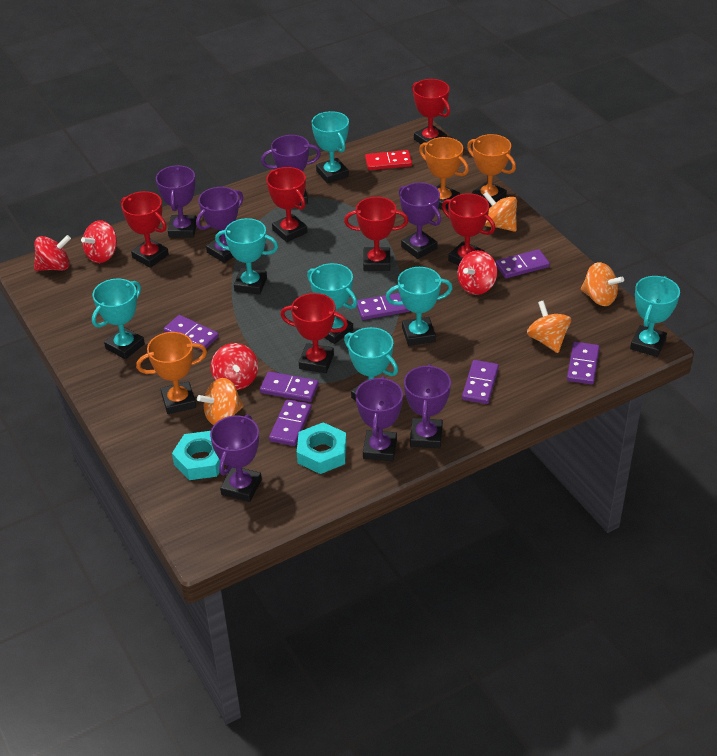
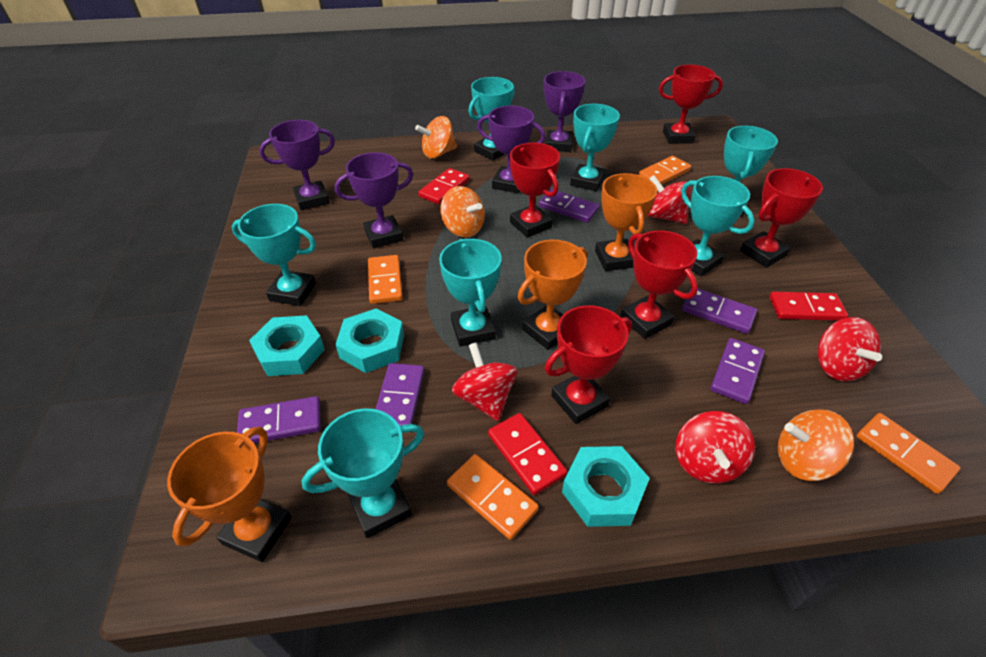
orange domino: none = 0 -> [368,255,403,304] [447,454,539,540] [639,156,691,185] [857,413,960,494] = 4
orange spinning top: [197,378,244,425] [483,192,517,232] [527,300,571,353] [581,262,624,306] = 4 -> [415,116,457,159] [440,186,485,238] [778,409,854,481] = 3
purple domino: [164,315,219,350] [260,371,319,402] [269,399,312,446] [357,293,410,320] [462,360,499,404] [496,249,550,278] [567,342,599,385] = 7 -> [237,396,321,443] [376,363,425,426] [539,189,599,223] [682,289,757,334] [710,338,765,404] = 5
purple trophy: [156,165,197,238] [196,187,243,263] [210,414,262,502] [261,135,321,205] [355,376,403,462] [399,182,441,259] [404,364,451,449] = 7 -> [259,120,335,210] [335,152,413,248] [477,106,546,194] [544,71,586,152] = 4
red domino: [365,150,412,170] = 1 -> [418,168,470,204] [488,413,567,495] [770,292,848,321] = 3
red trophy: [121,191,169,268] [266,167,307,242] [281,293,348,373] [344,197,408,271] [412,79,450,147] [442,193,495,266] = 6 -> [510,143,560,238] [545,306,632,424] [620,230,698,339] [659,64,723,144] [740,168,823,268] = 5
turquoise nut: [172,431,220,480] [297,422,347,474] = 2 -> [249,315,325,376] [335,309,404,373] [562,446,650,527] = 3

